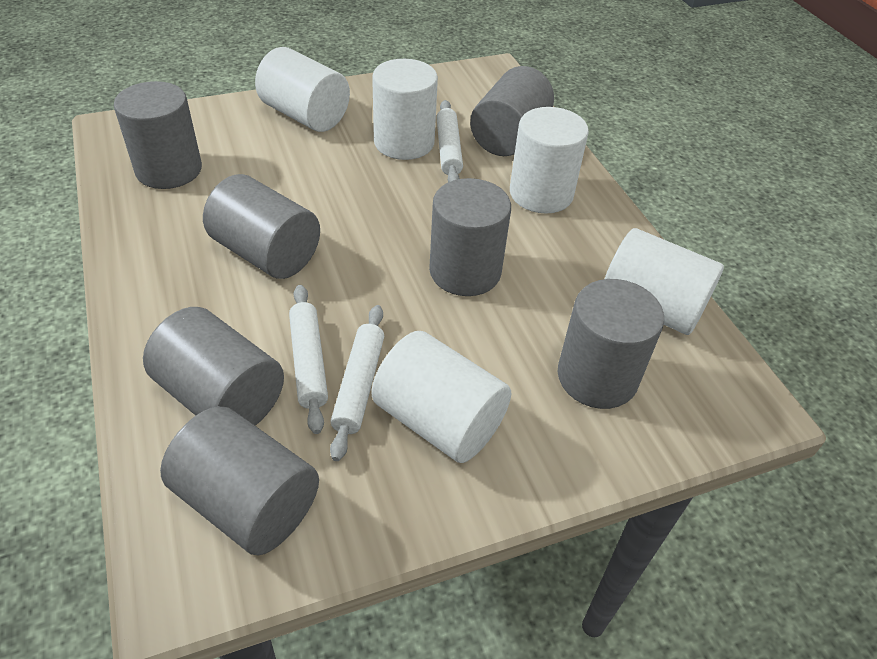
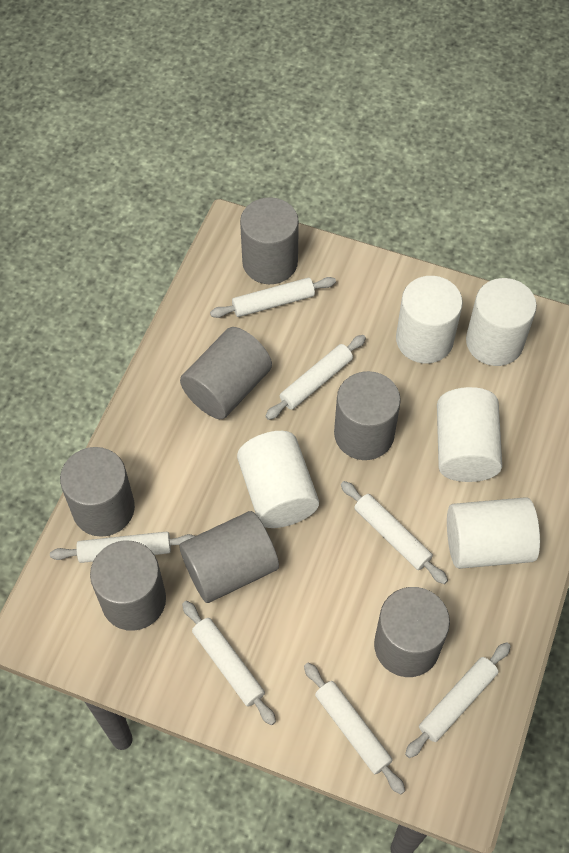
white rolling pin: [289,285,328,434] [330,305,384,461] [436,100,463,182] = 3 -> [50,531,195,563] [182,601,276,725] [210,277,336,318] [265,335,366,420] [304,663,405,795] [341,481,448,584] [405,642,511,758] = 7

